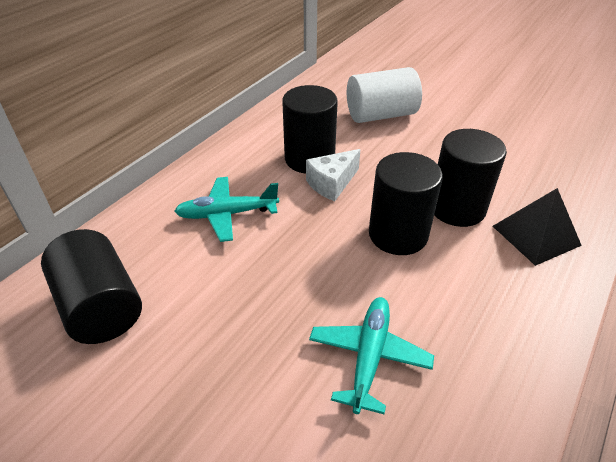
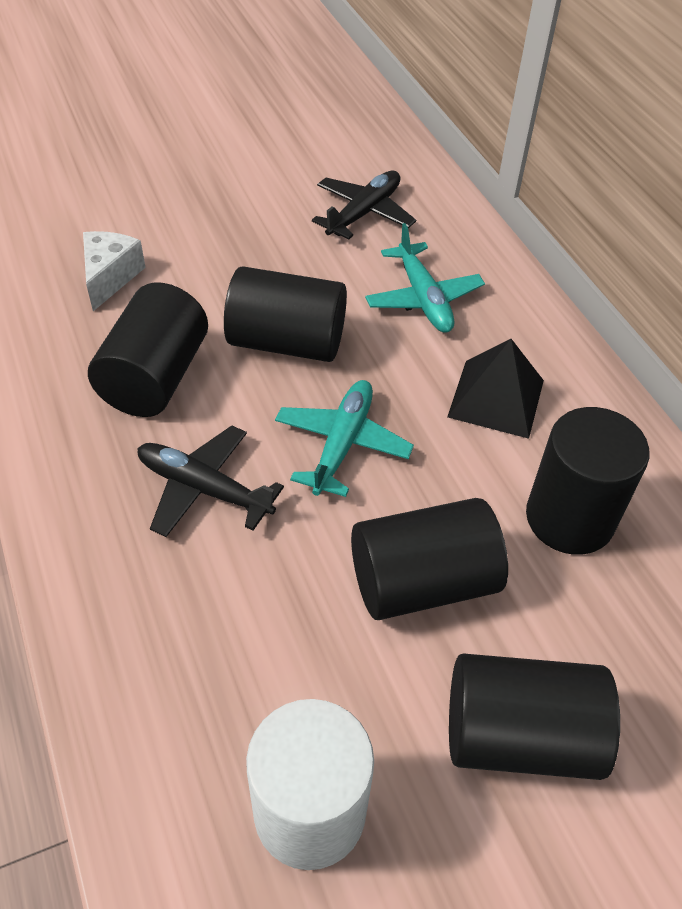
black cylinder: [41,229,142,344] [282,85,338,173] [369,152,443,255] [434,129,507,227] = 4 -> [88,282,208,417] [224,267,347,362] [351,498,508,620] [449,654,620,780] [526,407,649,555] = 5
black plane: none = 0 -> [137,426,284,537] [312,171,416,239] = 2

